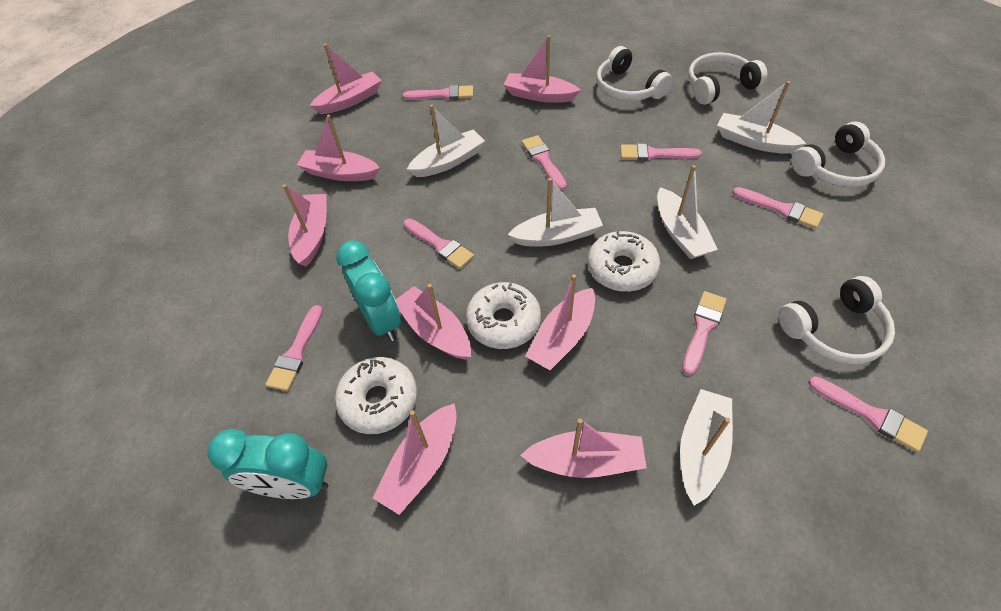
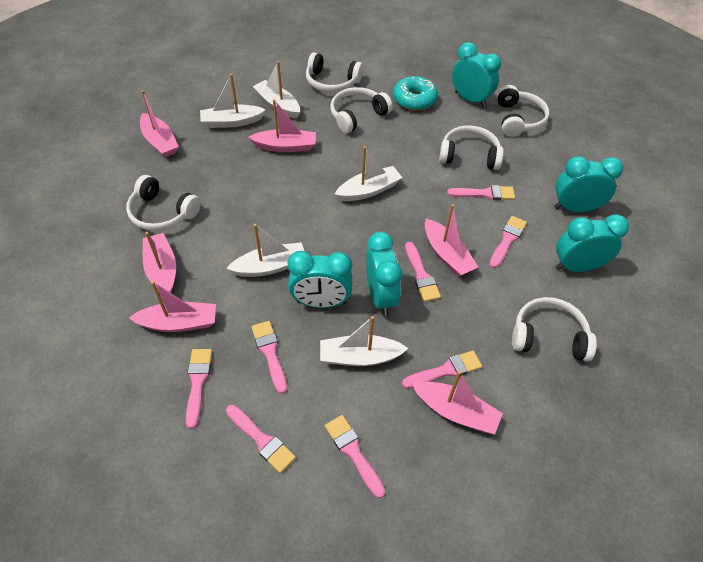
pink boat: [283,184,327,267] [297,115,380,181] [310,44,382,114] [373,403,457,515] [396,284,471,360] [503,35,581,103] [520,418,647,478] [525,274,595,370] = 8 -> [129,281,216,332] [140,90,179,157] [143,232,176,293] [248,99,316,152] [412,370,503,434] [425,204,478,276] = 6
turquoise clock: [208,429,329,499] [336,240,402,341] = 2 -> [288,251,352,308] [366,231,402,316] [452,42,501,107] [554,156,623,212] [556,214,629,272] = 5
turquoise donut: none = 0 -> [393,76,438,111] = 1
white donut: [335,357,417,434] [466,282,541,349] [588,231,660,292] = 3 -> none = 0
white headphones: [596,46,672,101] [688,52,767,105] [778,276,895,364] [791,122,885,187] = 4 -> [126,175,201,231] [306,52,363,93] [330,87,393,133] [439,125,504,170] [497,85,549,137] [512,297,597,362] = 6

